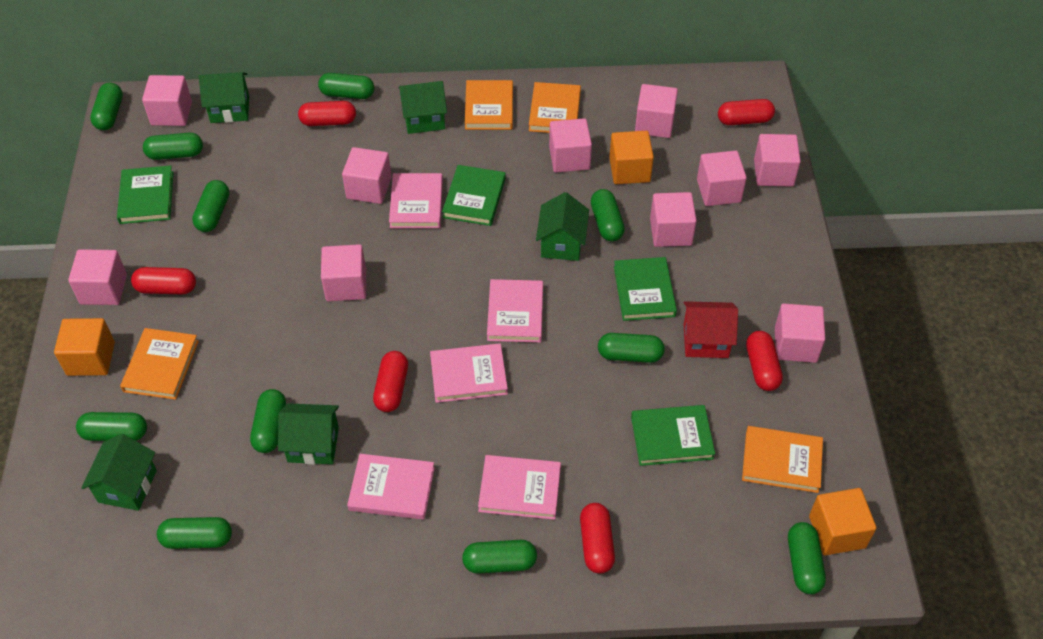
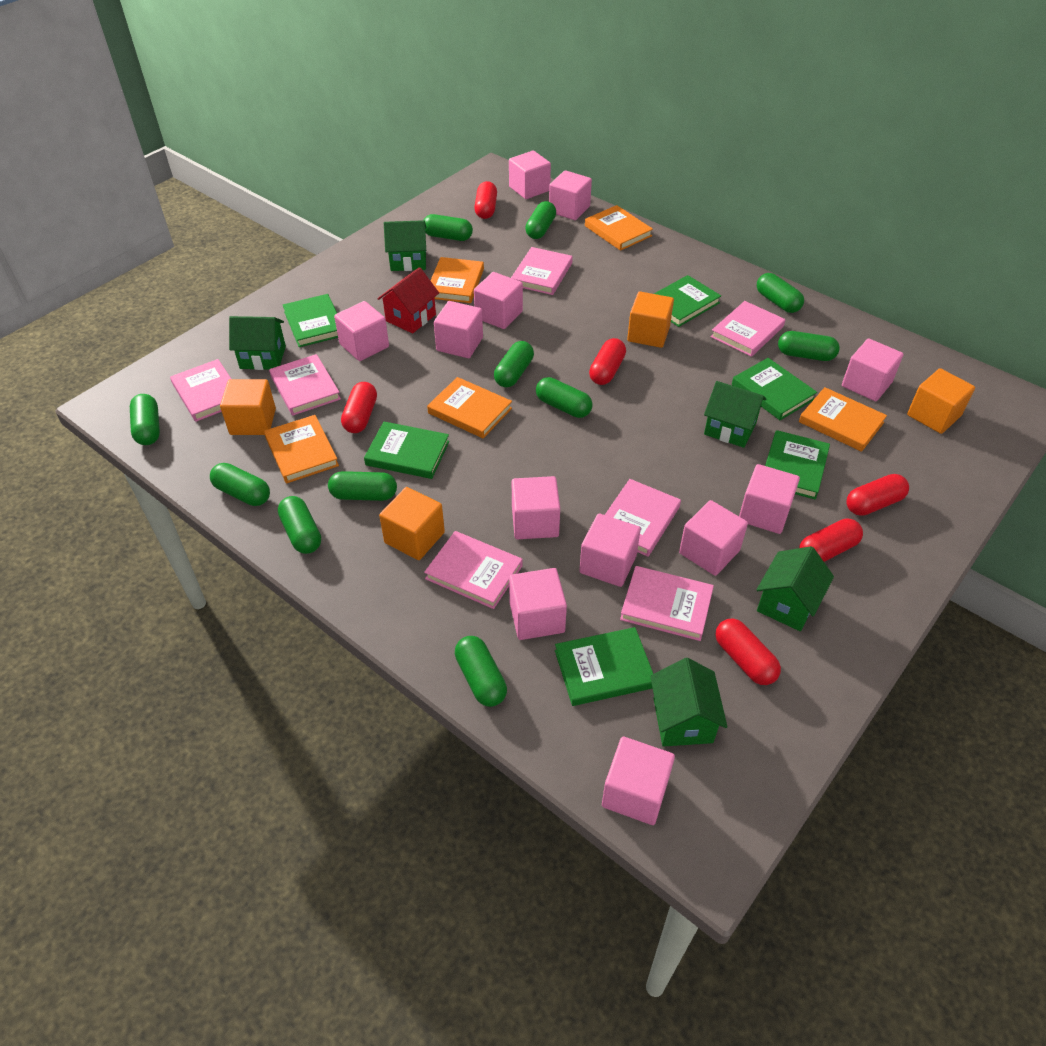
green book: [117,165,173,224] [442,165,506,226] [614,257,677,321] [631,405,715,466] = 4 -> [283,294,338,347] [364,422,449,479] [555,627,653,706] [654,275,721,327] [732,358,817,420] [765,430,830,500] = 6
orange book: [120,328,199,400] [465,80,513,130] [529,82,581,133] [742,426,823,493] = 4 -> [264,415,339,483] [427,377,512,438] [430,257,484,303] [585,205,653,251] [799,387,887,452] = 5
orange cube: [54,318,115,376] [609,131,654,184] [809,488,876,555] = 3 -> [220,379,276,435] [379,487,445,560] [627,292,674,348] [907,368,975,434] = 4
pink book: [347,454,435,519] [389,173,443,228] [430,343,508,403] [478,455,561,520] [487,279,543,343] = 5 -> [170,359,231,422] [269,354,341,416] [424,531,523,609] [511,247,573,295] [605,479,681,557] [620,566,714,641] [711,301,785,357] = 7
pink cube: [68,249,127,305] [142,75,192,126] [321,244,366,301] [342,147,391,204] [549,118,592,173] [635,84,678,138] [650,192,697,247] [697,151,747,206] [754,134,801,187] [775,303,825,363] = 10 -> [334,301,389,361] [434,301,483,358] [474,272,523,329] [509,150,551,199] [509,568,567,640] [512,476,560,539] [549,170,592,220] [579,514,641,587] [602,737,675,825] [679,500,748,576] [739,464,800,534] [842,338,903,401] = 12

